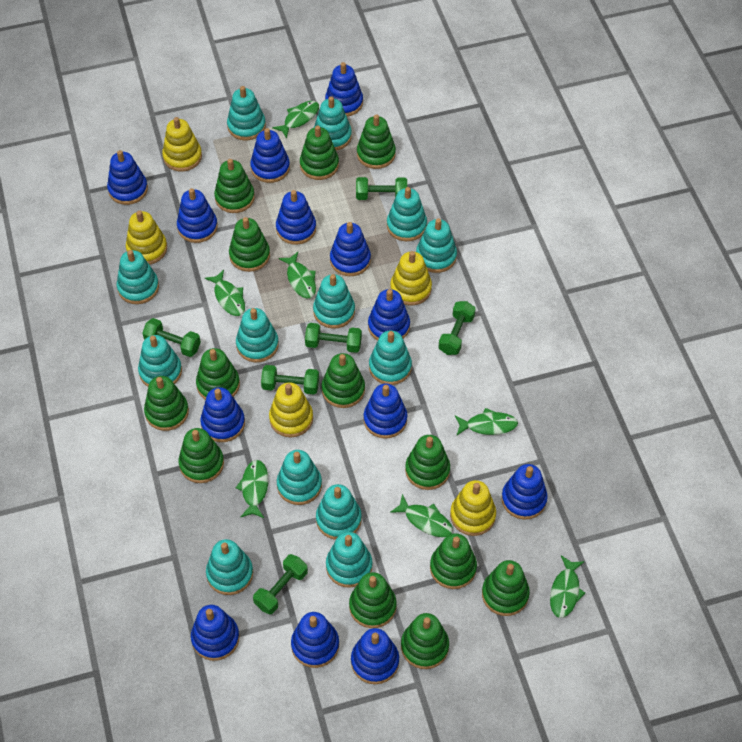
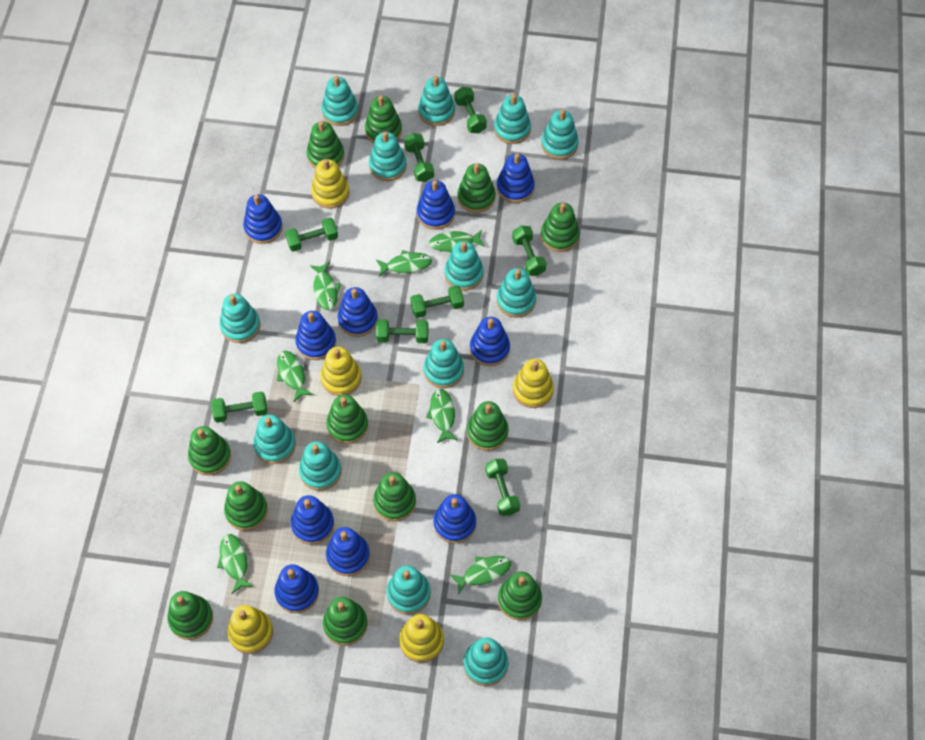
blue stacking toy: [107,150,148,205] [177,188,218,243] [191,605,239,661] [200,387,245,442] [250,128,290,183] [276,190,316,245] [291,612,339,668] [325,62,363,116] [330,222,371,276] [351,628,399,684] [363,384,407,439] [368,289,410,341] [501,464,548,519] = 13 -> [243,194,283,244] [274,564,319,613] [291,495,334,545] [295,311,336,360] [326,527,370,576] [338,287,378,337] [417,180,455,230] [433,494,476,543] [470,317,510,366] [497,153,535,203] = 10
green dumbbell: [143,318,201,357] [253,554,308,615] [261,365,319,395] [305,323,362,353] [356,177,407,200] [438,301,476,355] = 6 -> [211,391,267,423] [285,218,338,252] [376,319,428,343] [404,133,434,182] [410,286,464,318] [454,87,487,133] [485,459,520,516] [512,226,547,276] = 8
green stacking toy: [144,376,189,431] [179,428,224,483] [196,348,240,400] [214,159,255,213] [229,217,270,272] [300,125,339,180] [322,353,365,408] [349,572,397,628] [357,114,396,169] [401,613,449,669] [405,435,450,490] [430,533,477,589] [482,560,530,616] = 13 -> [167,591,213,640] [188,426,231,475] [224,481,268,531] [307,121,344,168] [323,597,368,646] [326,394,368,444] [365,95,402,143] [373,472,416,522] [458,163,495,213] [467,401,509,451] [498,572,542,620] [541,202,580,252] = 12

